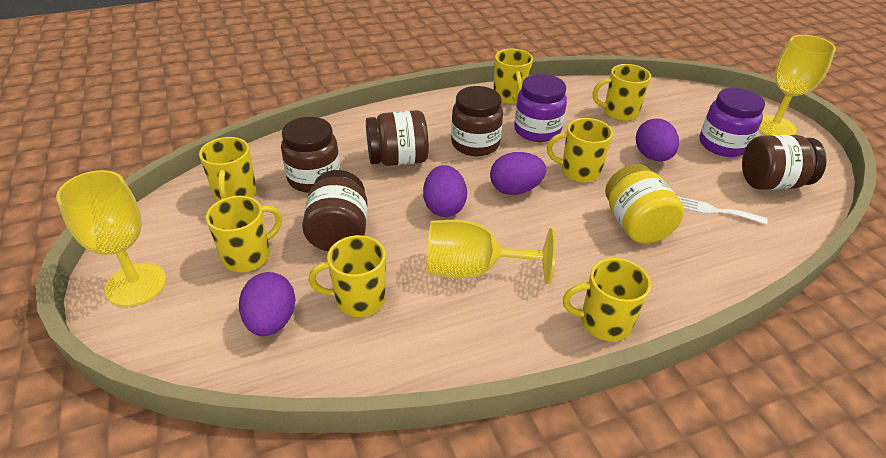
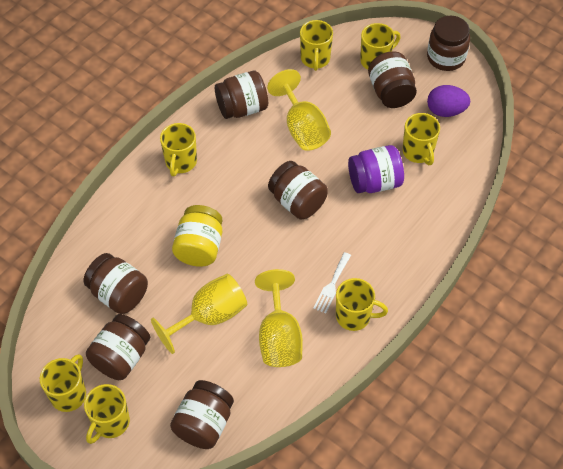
brown jar: [281,117,340,193] [302,170,368,251] [366,110,429,166] [451,86,503,156] [742,135,827,190] = 5 -> [84,253,148,314] [86,314,150,380] [170,380,234,449] [215,71,268,119] [268,161,328,220] [368,51,417,108] [427,16,470,71] = 7
purple egg: [239,272,295,336] [423,165,467,217] [490,152,546,195] [636,118,679,161] = 4 -> [427,85,470,117] = 1
purple jar: [514,74,567,142] [700,88,765,157] = 2 -> [348,145,404,193] = 1

